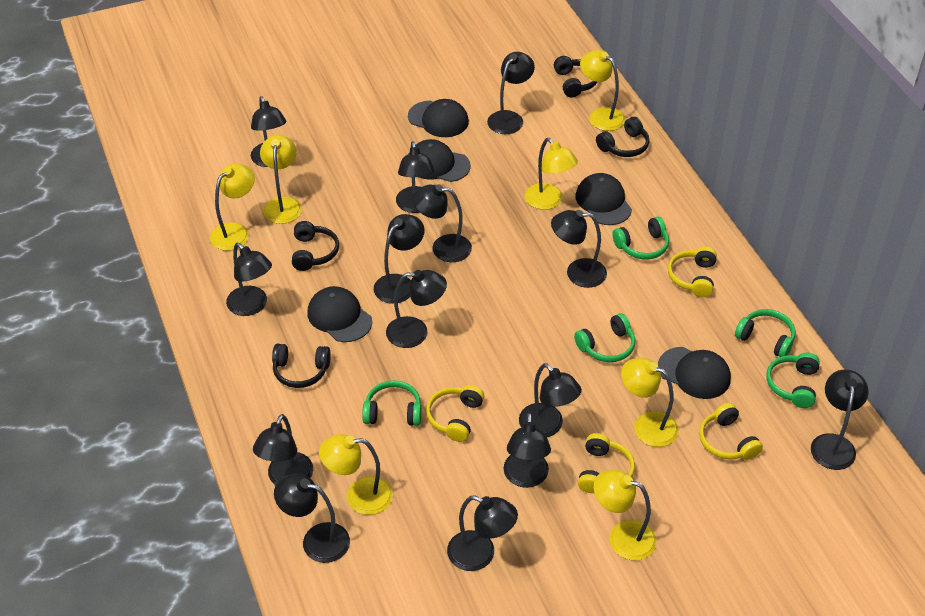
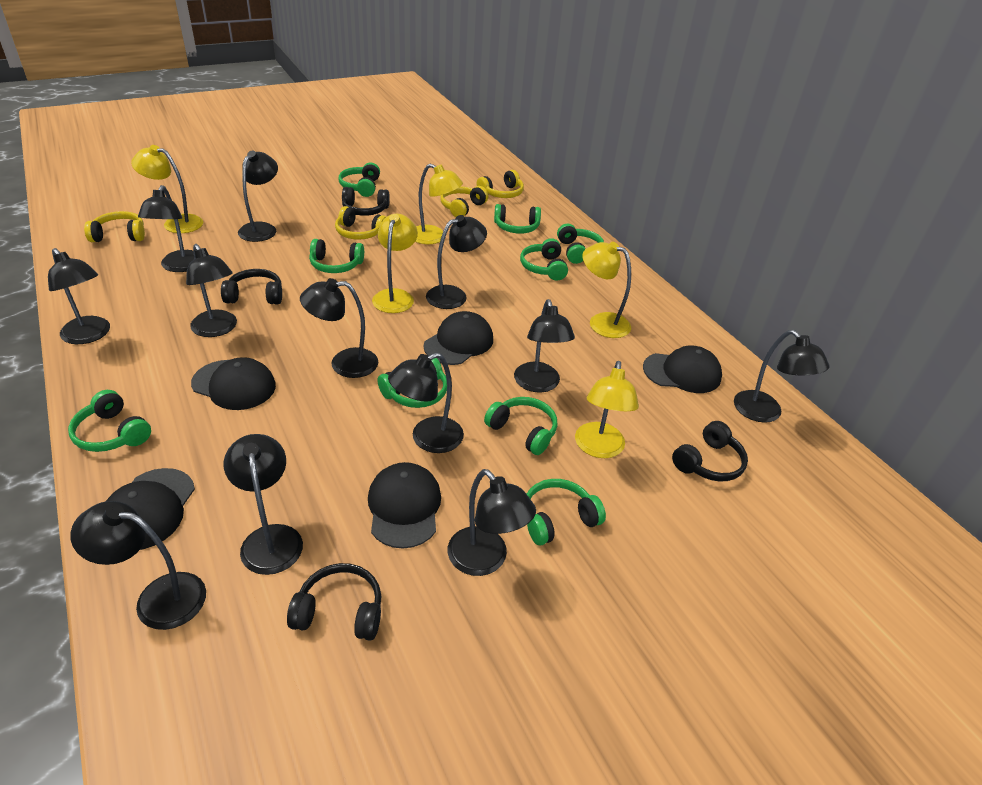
black lamp: [226,243,272,316] [251,96,287,167] [253,414,313,485] [274,474,350,563] [374,214,425,304] [386,270,447,348] [396,141,435,213] [412,184,472,262] [447,495,518,571] [487,52,535,134] [503,412,551,488] [519,363,582,437] [551,210,607,288] [811,369,869,470] = 14 -> [48,248,110,344] [70,501,206,630] [138,185,194,272] [186,244,237,337] [224,434,303,575] [238,151,278,242] [300,278,378,378] [388,352,464,453] [426,215,487,309] [447,469,536,576] [514,299,575,393] [734,330,830,423] = 12
green headphones: [362,380,422,426] [574,313,635,362] [612,216,669,259] [735,309,795,357] [766,353,820,408] = 5 -> [68,390,151,452] [309,239,364,273] [338,163,380,197] [378,358,447,408] [484,397,558,455] [494,204,541,233] [520,238,568,281] [527,479,606,545] [557,224,604,264] = 9
yellow lamp: [210,163,255,251] [260,135,302,224] [319,434,393,515] [525,138,578,210] [580,50,625,131] [594,470,657,560] [621,358,679,447] = 7 -> [131,145,203,233] [372,214,418,313] [415,164,463,244] [575,361,639,458] [583,242,631,338] = 5

